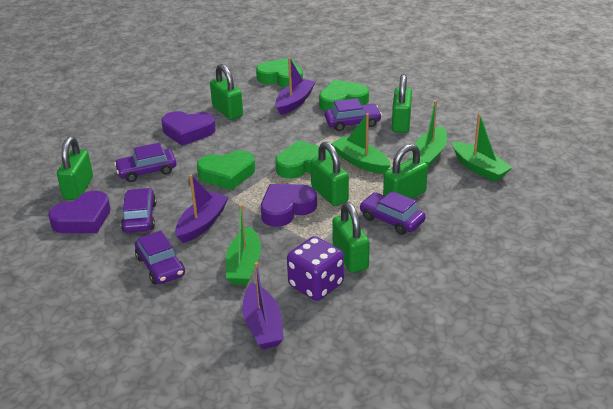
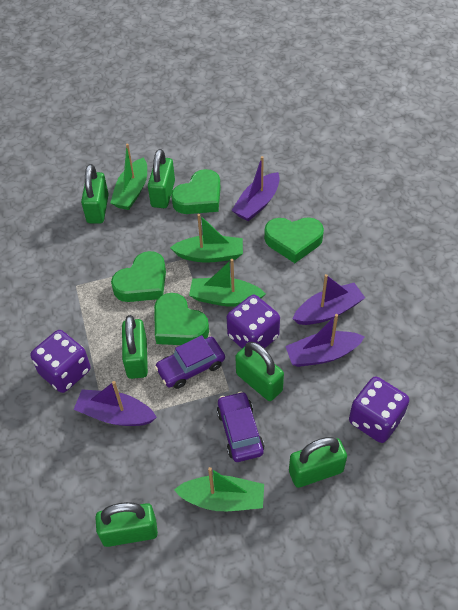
purple boat: [175,175,229,243] [242,262,284,349] [275,57,315,115] = 3 -> [73,381,157,426] [231,156,280,221] [285,314,365,367] [293,274,365,325] = 4
purple car: [114,143,176,182] [121,188,157,233] [135,230,185,284] [324,98,382,131] [360,191,426,235] = 5 -> [155,335,225,389] [217,391,264,462] = 2
purple dice: [287,236,344,301] = 1 -> [30,330,91,393] [227,295,280,349] [349,377,409,443] = 3
purple heart: [48,190,111,233] [161,111,216,146] [261,184,317,227] = 3 -> none = 0

